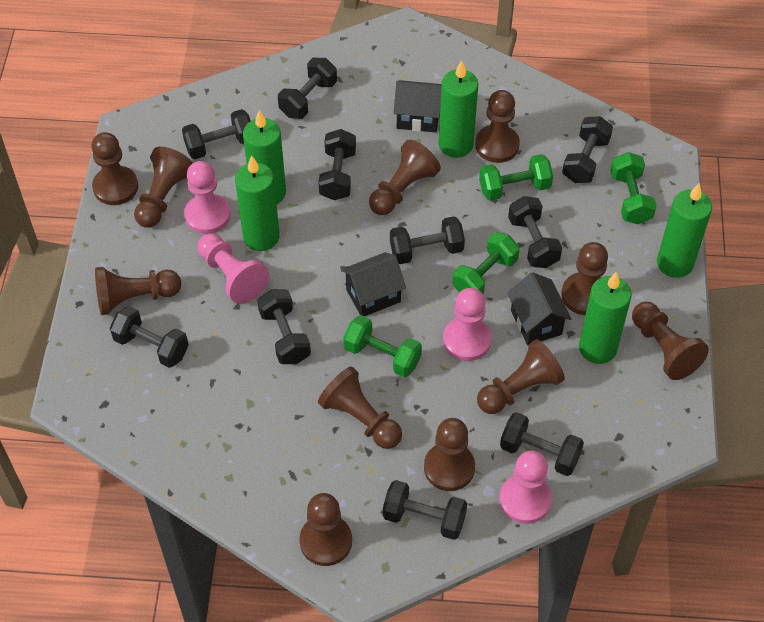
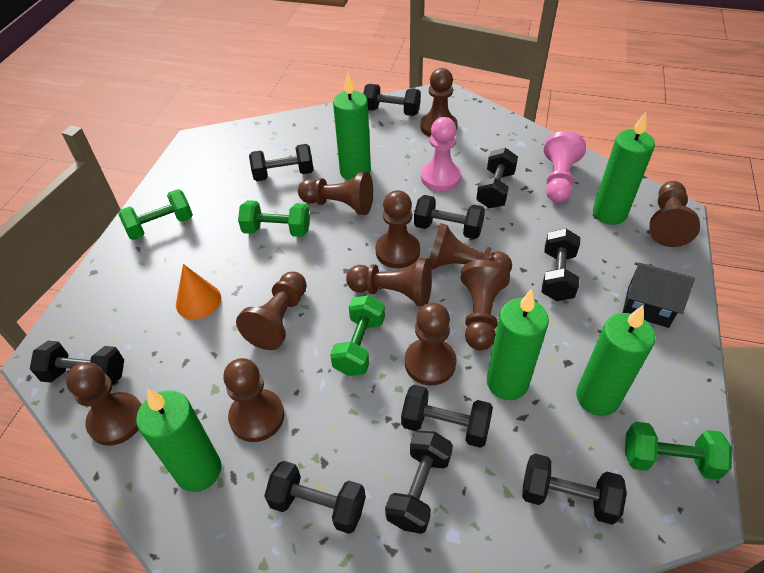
black house: [341,252,406,316] [394,80,442,132] [507,272,572,345] = 3 -> [623,262,695,328] = 1
orange cone: none = 0 -> [176,264,221,319] = 1
pink pawn: [184,161,231,234] [197,233,269,304] [443,288,492,361] [499,451,552,524] = 4 -> [421,117,461,191] [544,131,586,203] = 2

